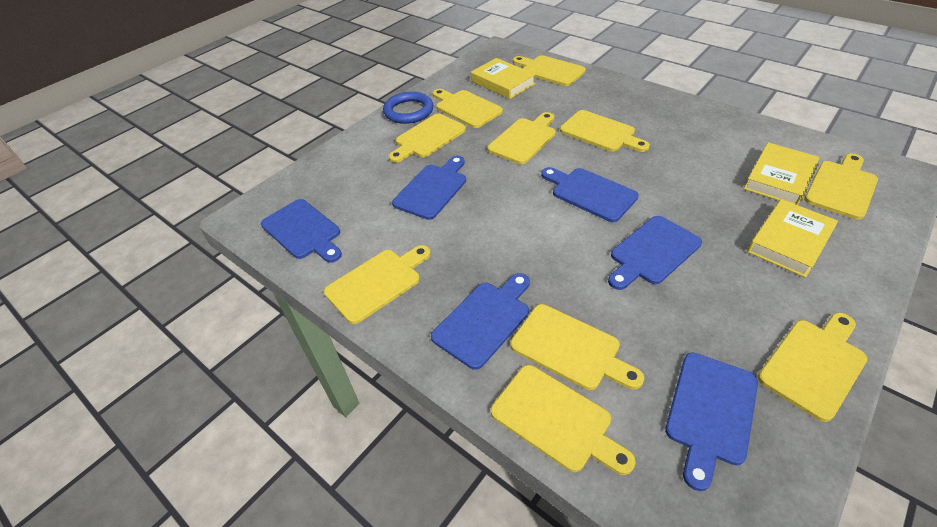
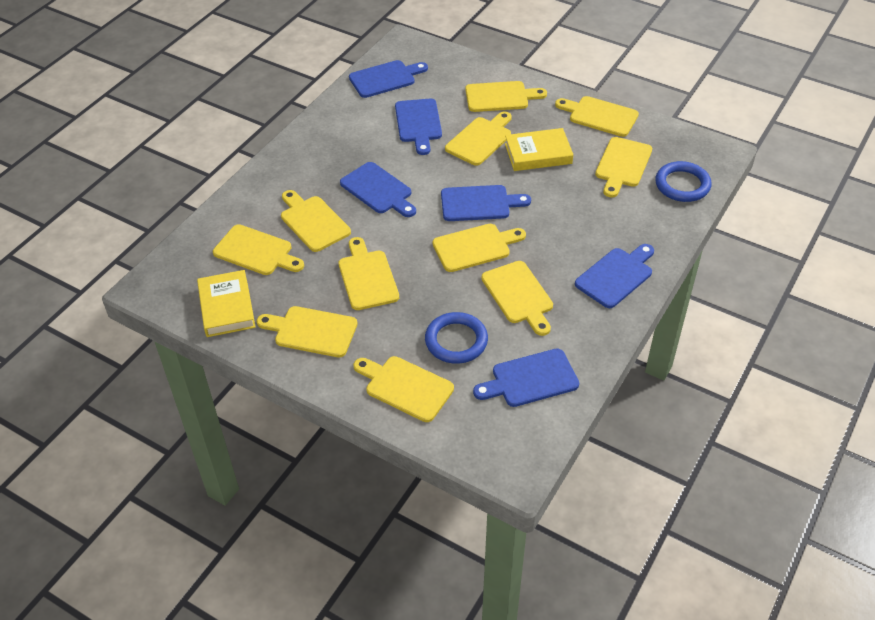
blue ring: [383,92,433,124] = 1 -> [425,312,488,364] [655,161,711,202] = 2
yellow book: [471,58,536,99] [744,142,819,205] [747,199,838,278] = 3 -> [197,270,256,337] [505,128,573,171] = 2
yellow cutting board: [324,245,431,324] [389,114,466,163] [433,89,503,128] [488,112,556,164] [491,365,636,475] [511,304,644,390] [513,55,586,86] [560,110,650,152] [758,313,868,422] [804,153,878,220] = 10 -> [213,224,304,275] [257,306,358,358] [281,190,351,252] [338,237,399,310] [354,356,454,422] [433,224,526,272] [445,111,512,166] [465,81,547,112] [482,261,553,336] [555,96,639,137] [595,137,652,198] = 11

